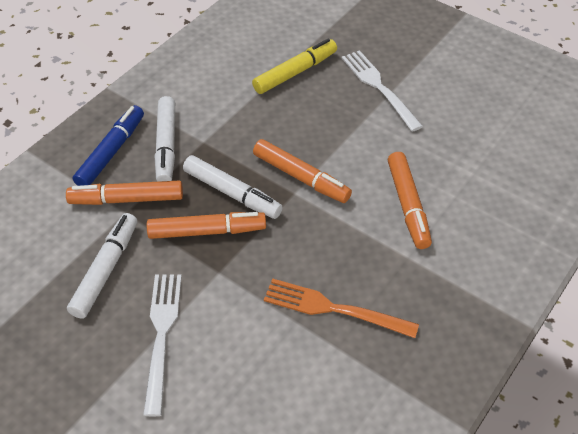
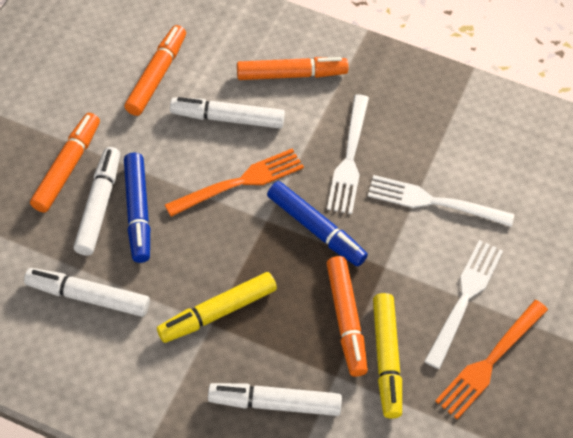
blue marker: [73,105,144,186] = 1 -> [124,153,150,263] [267,181,368,266] = 2
orange fork: [264,278,419,338] = 1 -> [165,149,304,217] [435,300,548,420] = 2
white fork: [143,275,182,416] [342,50,423,132] = 2 -> [327,94,369,214] [368,175,514,227] [424,240,503,369] = 3
white marker: [67,213,137,319] [155,96,175,182] [183,155,283,219] = 3 -> [24,268,150,317] [73,147,120,256] [170,97,285,129] [208,383,342,416] = 4
yellow marker: [252,39,337,94] = 1 -> [157,272,277,343] [373,293,402,419] = 2

